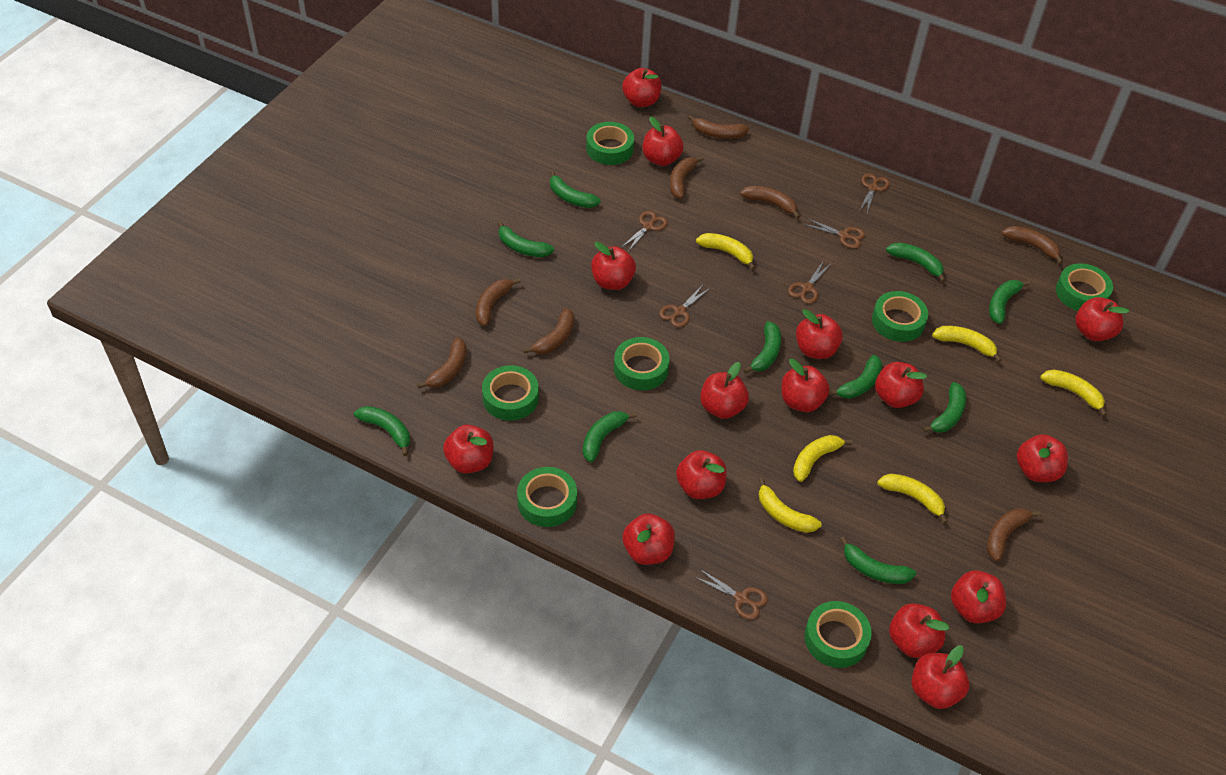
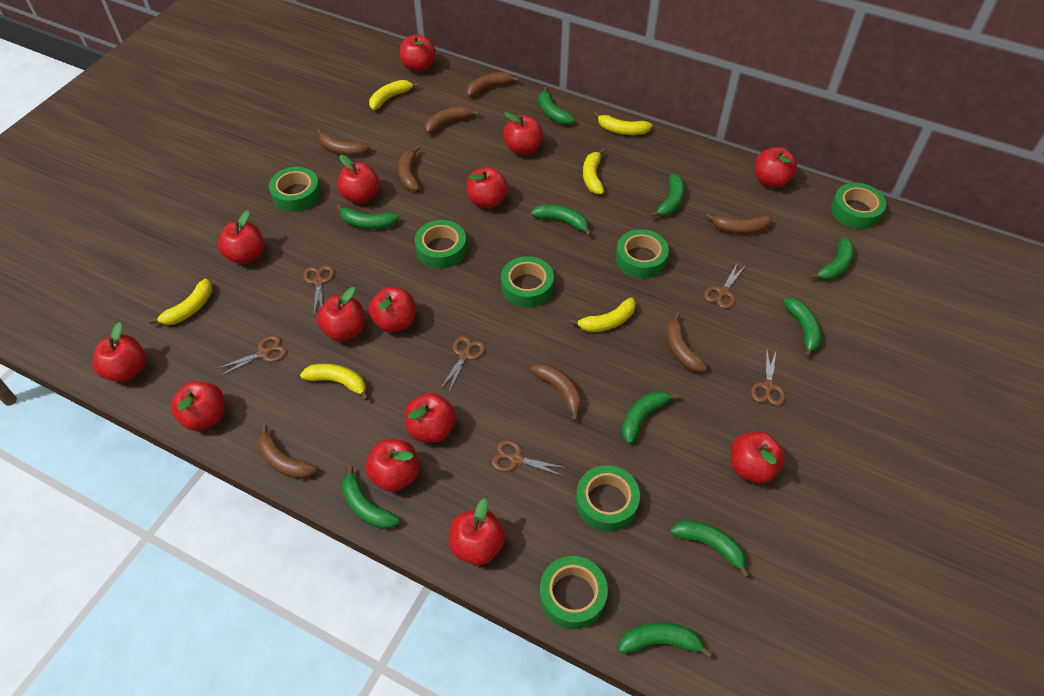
red apple: [443,425,494,474] [591,242,636,290] [622,68,662,107] [622,513,675,565] [643,116,684,166] [676,450,727,499] [700,362,749,419] [781,359,830,412] [796,309,843,359] [875,362,927,408] [889,603,949,658] [911,646,969,709] [951,571,1006,623] [1017,434,1068,482] [1075,297,1129,341] = 15 -> [93,322,146,382] [171,381,224,431] [218,210,264,264] [317,287,365,341] [338,155,380,203] [365,440,419,492] [368,287,415,332] [400,34,436,72] [405,393,456,443] [449,498,505,565] [467,167,508,208] [503,112,543,155] [731,431,785,483] [755,147,797,188] = 14

